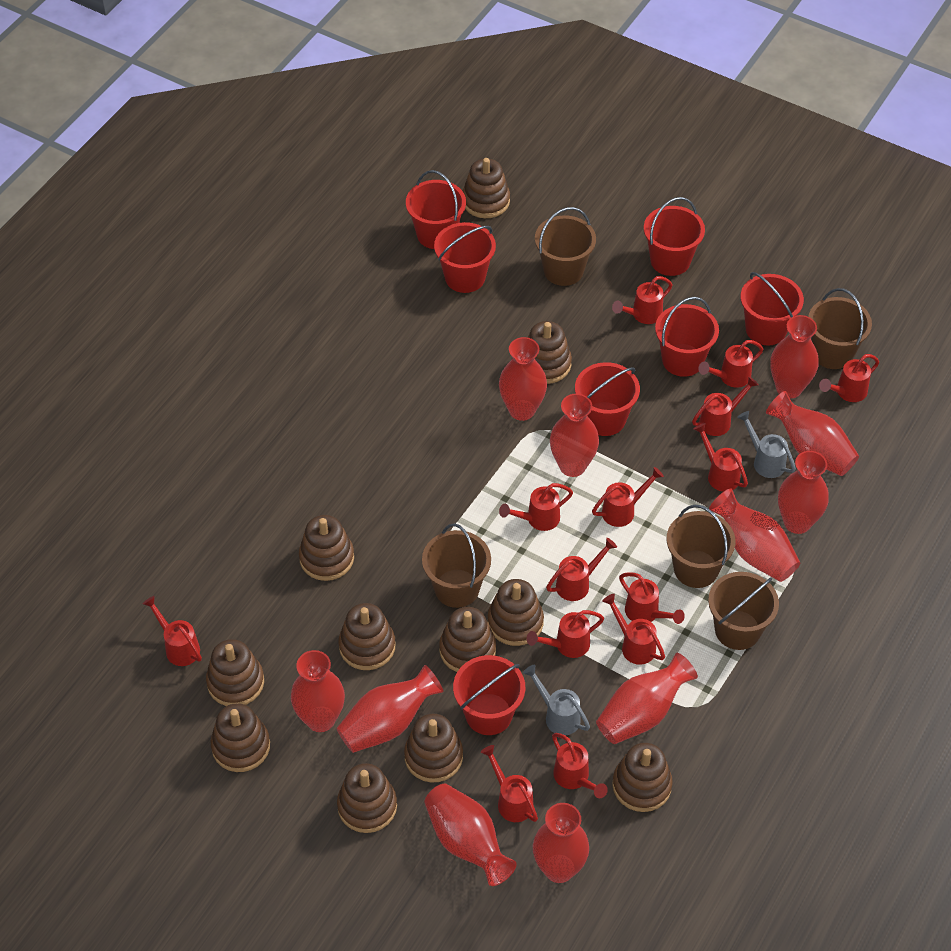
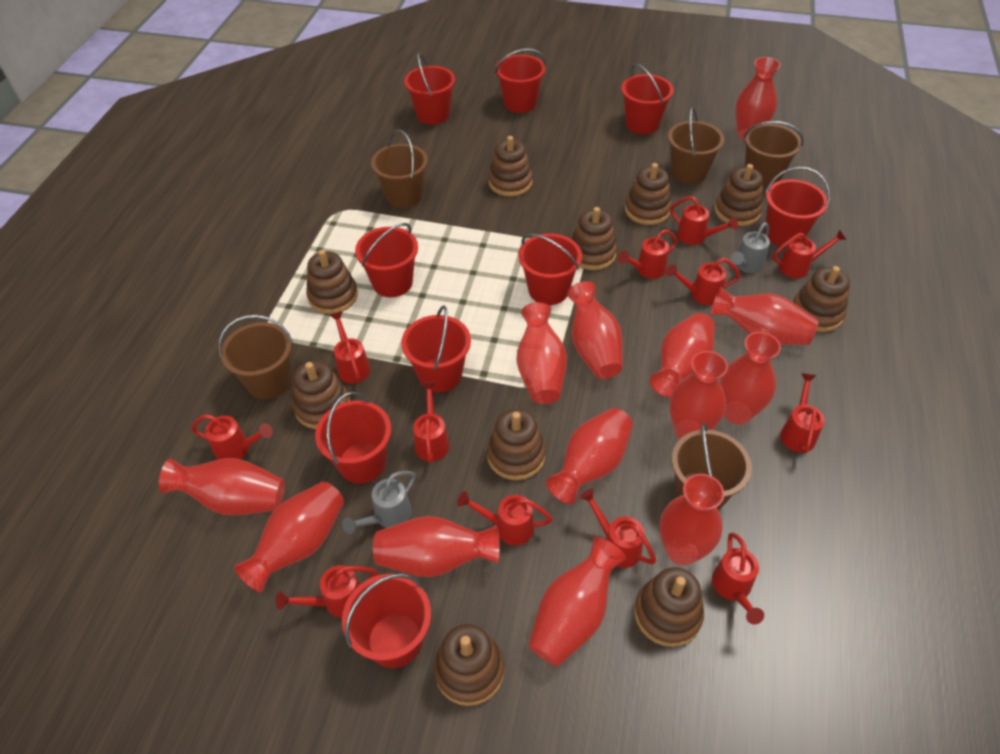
brown stacking toy: [206,639,264,706] [211,703,270,772] [299,515,354,581] [337,763,397,833] [339,603,396,670] [404,714,463,783] [439,607,496,672] [463,158,510,218] [488,579,544,646] [528,321,572,384] [612,743,673,812] = 11 -> [292,361,350,429] [306,250,358,314] [434,624,504,706] [487,409,546,480] [488,136,532,197] [571,207,617,270] [625,163,672,225] [634,567,704,647] [714,164,763,226] [793,266,850,332] = 10
red bucket: [406,170,466,249] [434,222,496,293] [453,655,525,735] [575,362,640,436] [644,197,705,276] [655,297,719,377] [741,272,804,346] = 7 -> [315,392,391,483] [342,573,431,668] [355,223,418,297] [401,305,471,392] [404,53,455,125] [495,49,546,113] [519,233,582,305] [621,64,674,134] [765,166,830,247] = 9
red vase: [291,650,345,732] [336,665,444,753] [424,784,517,886] [499,337,547,421] [533,803,589,883] [550,394,599,477] [596,653,698,744] [709,488,800,582] [766,391,859,476] [770,315,819,399] [778,451,829,534] = 11 -> [159,458,285,515] [234,482,344,592] [373,516,500,577] [517,302,567,404] [528,537,626,667] [546,408,633,504] [567,281,623,379] [650,313,715,397] [660,474,725,565] [669,351,728,439] [710,287,818,345] [720,332,781,424] [735,57,781,141] = 13
red watering can: [142,596,202,666] [481,745,538,822] [499,483,573,531] [527,610,604,658] [546,538,617,601] [552,733,608,798] [592,467,664,527] [602,594,665,665] [612,276,672,324] [619,572,685,624] [692,376,758,436] [693,423,748,492] [699,340,763,388] [819,354,879,402] = 14 -> [191,414,273,460] [276,565,378,618] [330,311,370,384] [413,382,449,463] [457,491,553,545] [580,489,656,568] [618,229,678,279] [666,258,741,305] [670,196,738,245] [712,533,764,624] [772,229,847,278] [780,373,825,454] = 12

